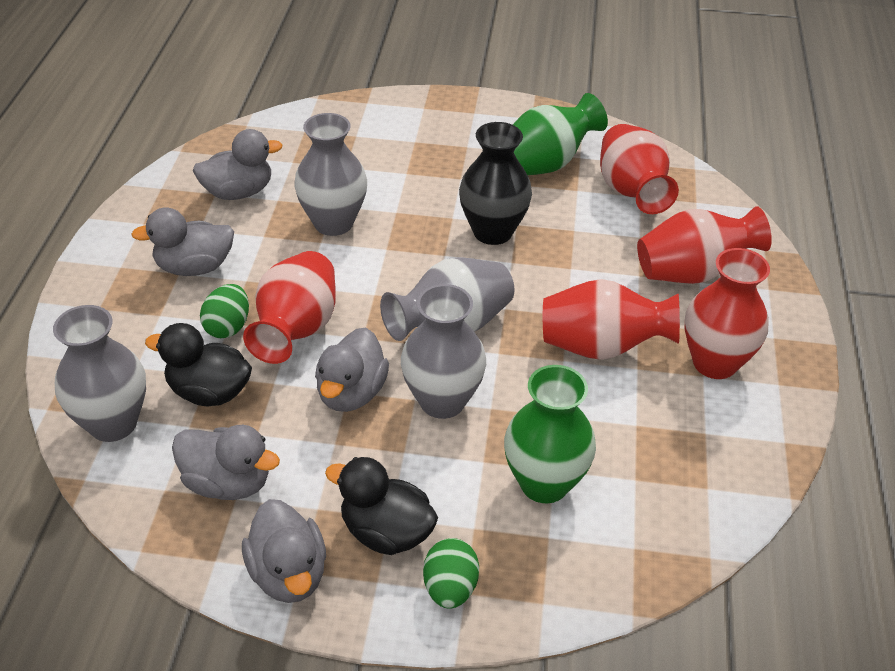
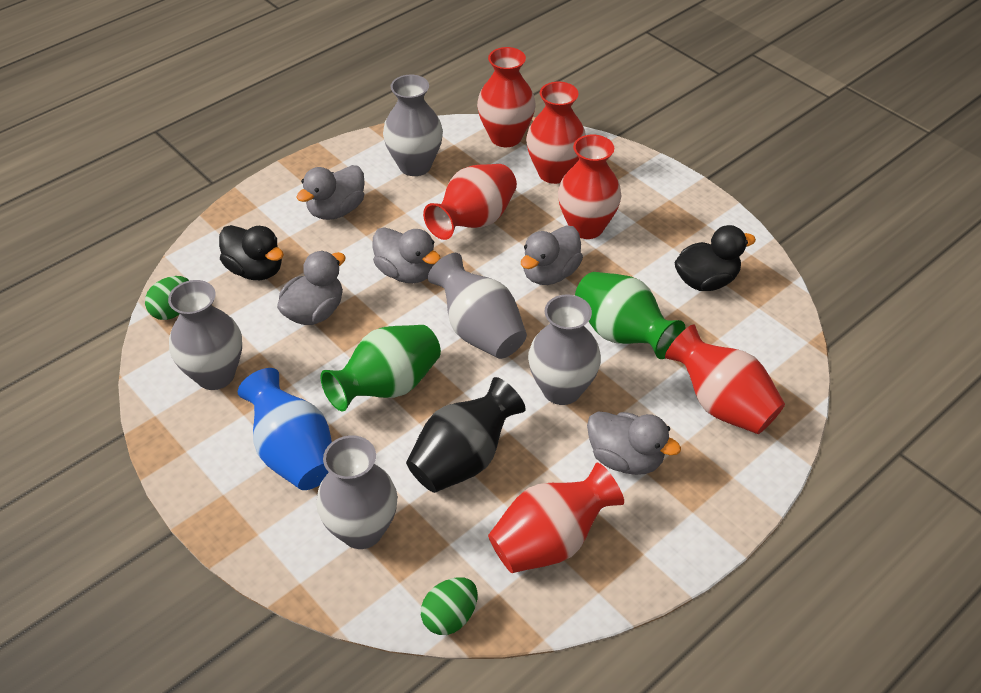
blue vase: none = 0 -> [238,368,332,490] = 1
grey vase: [53,305,146,442] [294,113,367,236] [380,257,514,341] [401,284,486,419] = 4 -> [168,280,242,390] [316,435,397,549] [383,75,443,176] [428,253,527,359] [528,294,601,405] = 5
red vase: [243,251,336,364] [543,279,680,360] [600,124,679,214] [637,206,772,284] [684,248,770,379] = 5 -> [423,164,517,240] [477,47,535,147] [488,463,624,573] [526,82,586,184] [558,135,621,239] [665,324,785,434] = 6

